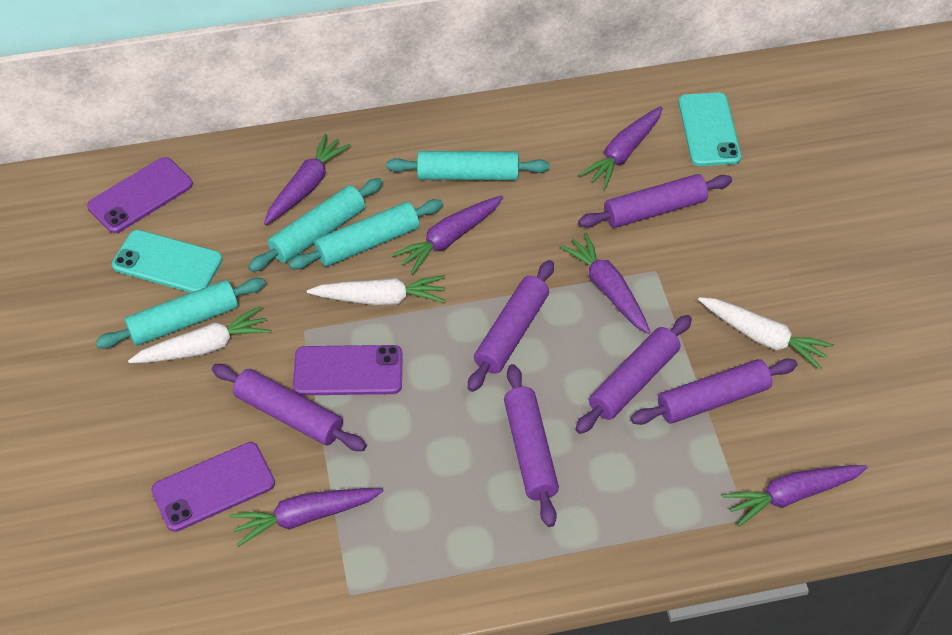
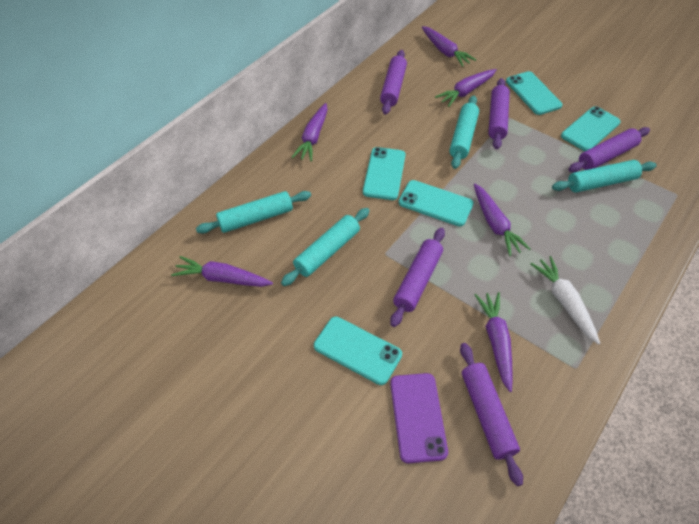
purple phone: [87,157,193,233] [151,442,275,532] [293,345,403,395] = 3 -> [390,373,448,463] = 1
purple rolling pin: [212,364,366,451] [468,260,554,392] [504,364,559,527] [575,315,692,434] [578,174,732,228] [631,359,797,425] = 6 -> [380,50,407,115] [390,228,445,327] [460,343,523,486] [488,78,510,149] [568,127,650,172] = 5
turquoise phone: [112,230,223,293] [678,93,742,166] = 2 -> [314,317,402,385] [363,147,406,200] [398,180,474,226] [506,71,563,115] [561,106,621,151] = 5
white carrot: [128,306,270,363] [307,275,445,305] [698,297,834,370] = 3 -> [530,256,600,345] = 1

